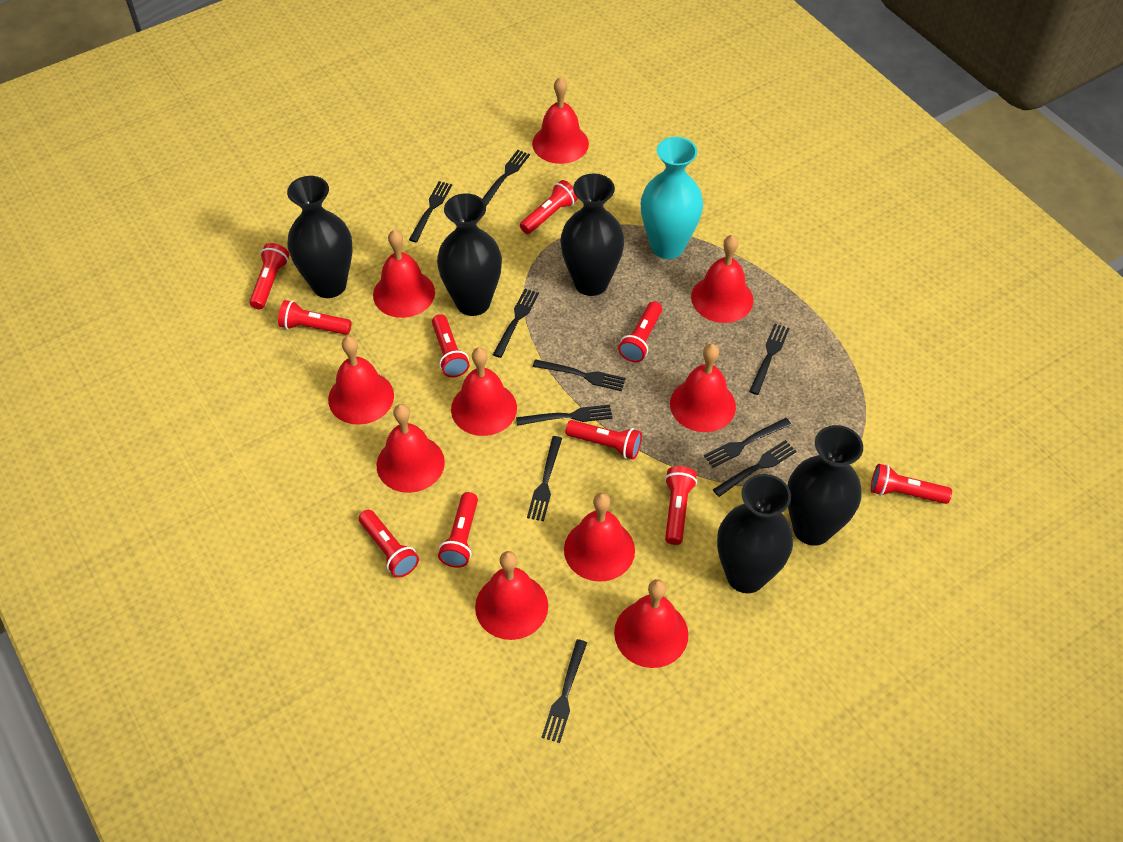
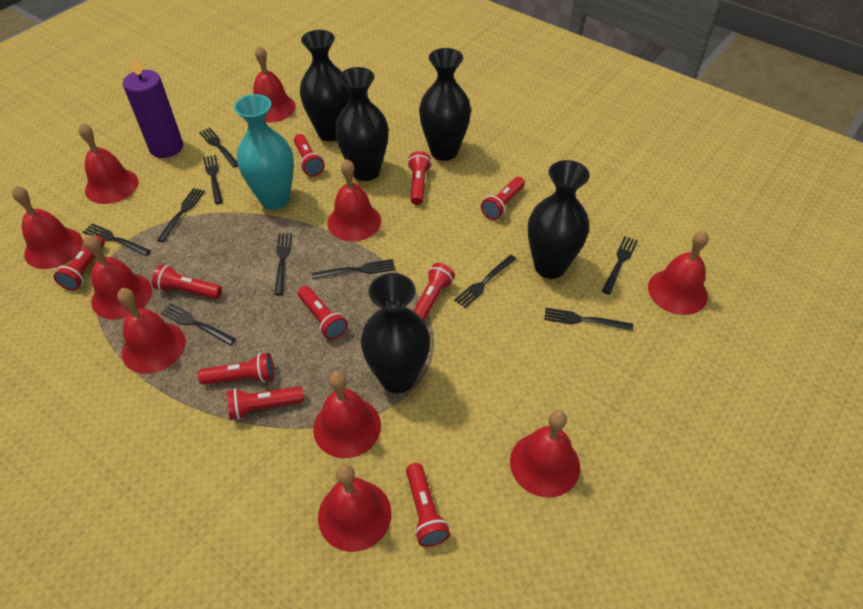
purple candle: none = 0 -> [123,57,183,158] = 1

